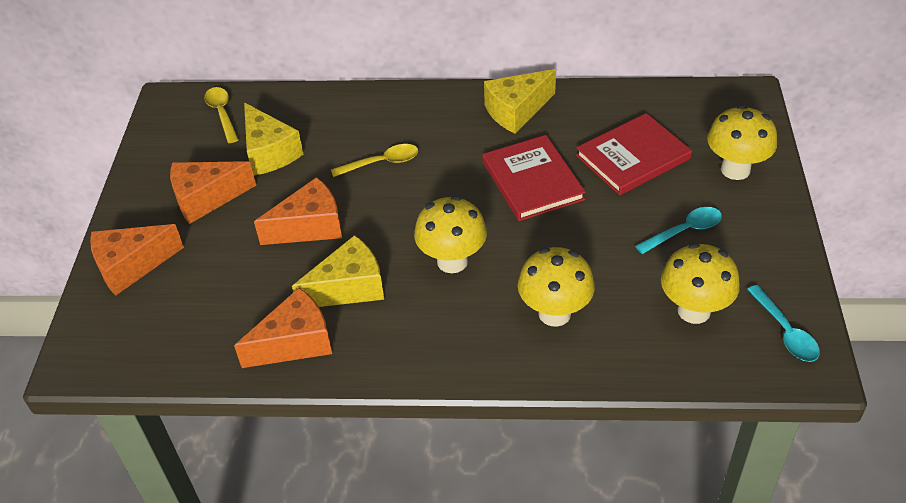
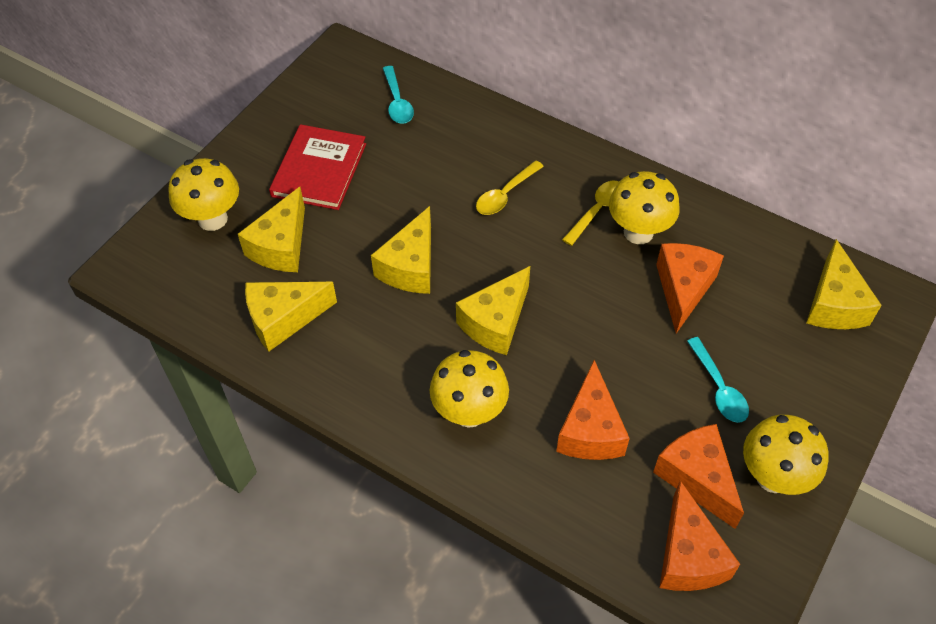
red book: [482,135,586,221] [576,113,692,195] = 2 -> [269,124,366,210] = 1
yellow cheese: [244,103,303,175] [292,235,384,307] [484,69,556,134] = 3 -> [238,187,305,272] [245,282,337,351] [371,206,431,294] [456,266,530,355] [806,239,882,329] = 5

